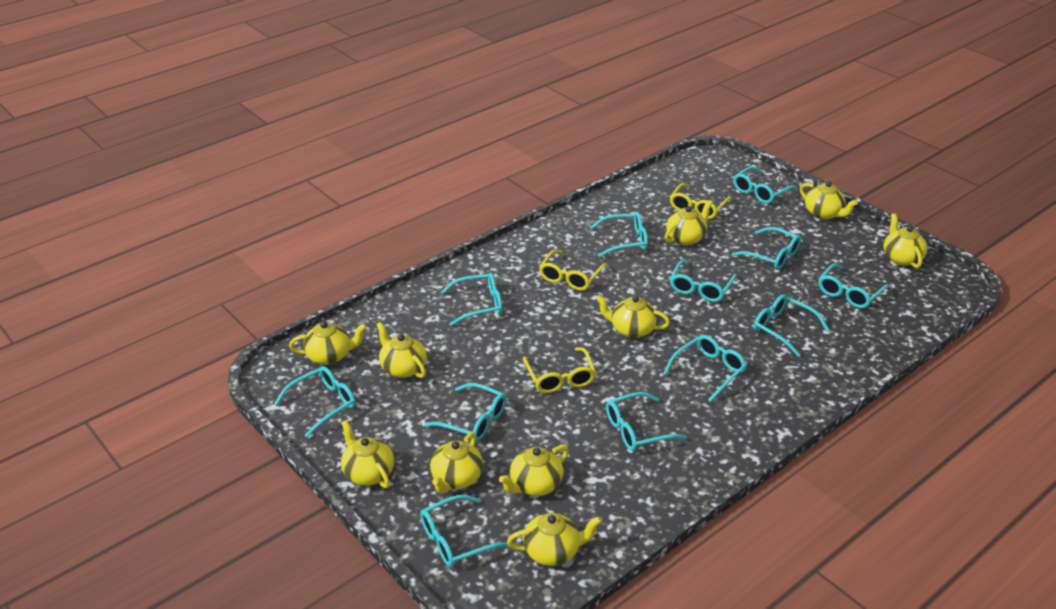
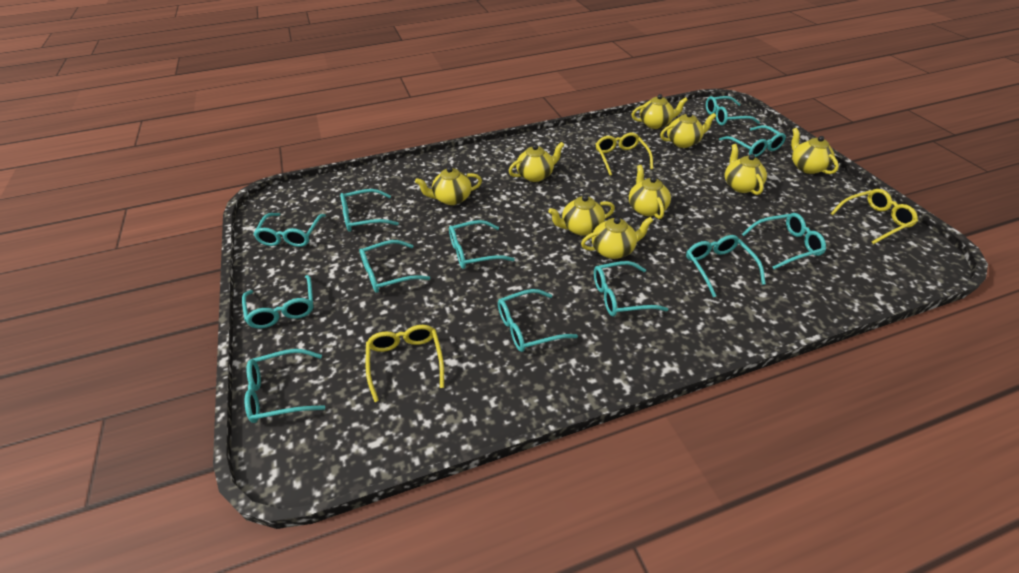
yellow teapot: [289,321,367,365] [341,420,394,488] [376,322,427,378] [430,432,483,494] [499,445,569,496] [507,513,602,566] [596,295,670,338] [665,200,713,245] [800,181,858,219] [884,213,927,268] = 10 -> [415,167,482,205] [509,142,564,182] [548,195,615,236] [581,217,653,259] [629,165,671,219] [631,94,688,129] [660,112,716,148] [725,144,767,195] [791,128,839,174] = 9

